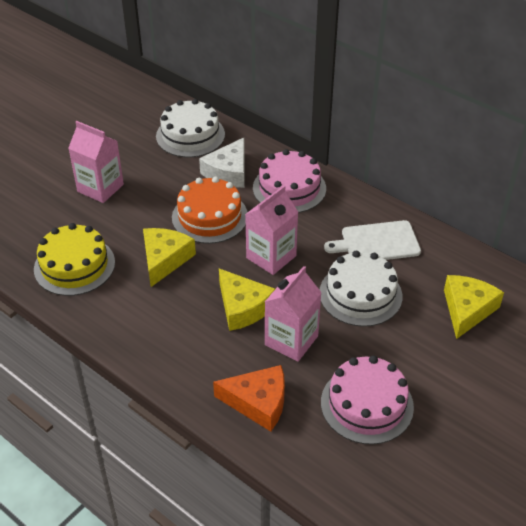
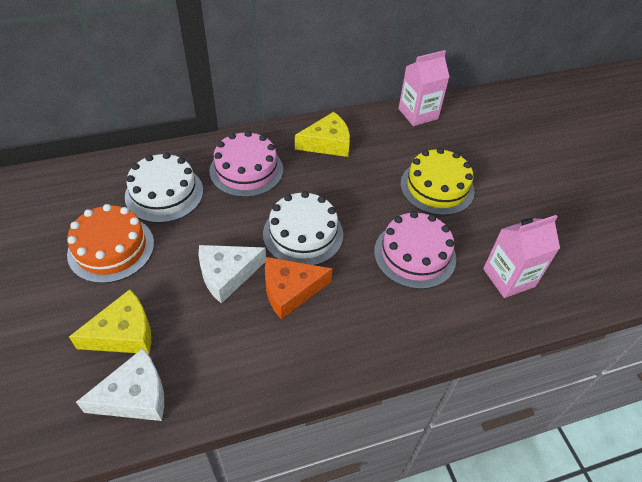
pink carton: [68,121,124,203] [245,185,298,275] [265,266,322,362] = 3 -> [398,50,449,126] [483,215,560,298] = 2
white cheese: [199,138,245,188] = 1 -> [76,348,164,421] [198,245,266,304] = 2
white cutting board: [324,220,421,260] = 1 -> none = 0
yellow cheese: [143,228,196,287] [219,269,275,331] [444,275,504,339] = 3 -> [69,289,151,354] [295,112,350,157] = 2

